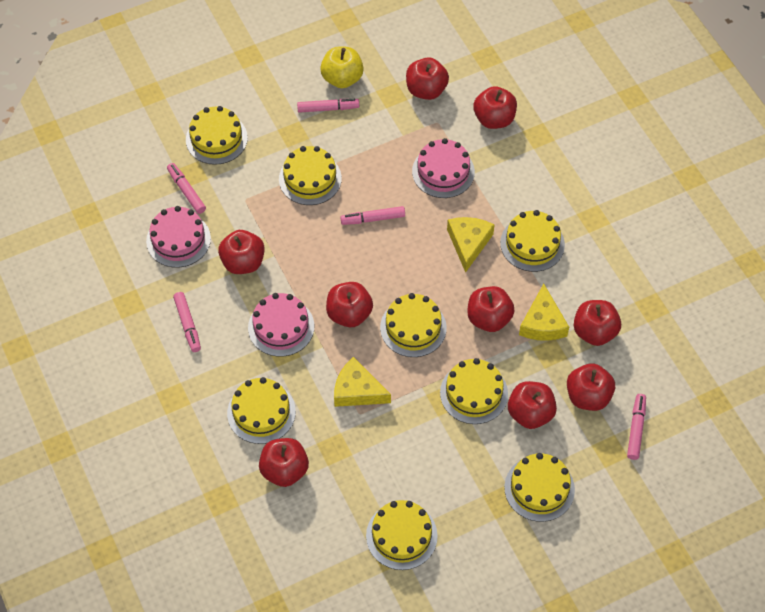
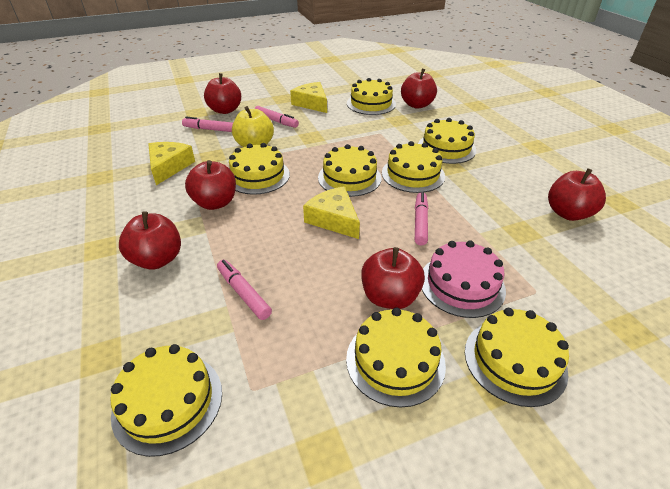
pink cake: [146,206,211,268] [248,293,314,357] [412,138,475,198] = 3 -> [422,241,506,318] = 1
pink marker: [167,163,206,214] [173,292,201,352] [297,99,359,113] [340,206,405,225] [627,394,646,460] = 5 -> [182,117,233,132] [217,260,272,320] [254,106,299,128] [415,192,428,245] = 4
red apple: [218,230,265,274] [259,438,309,487] [326,282,373,327] [406,58,449,100] [468,286,515,332] [473,86,517,129] [508,381,557,429] [567,363,615,411] [574,300,621,346] = 9 -> [119,211,181,270] [185,160,236,210] [204,73,241,114] [361,247,425,309] [401,68,437,108] [548,168,606,221] = 6

